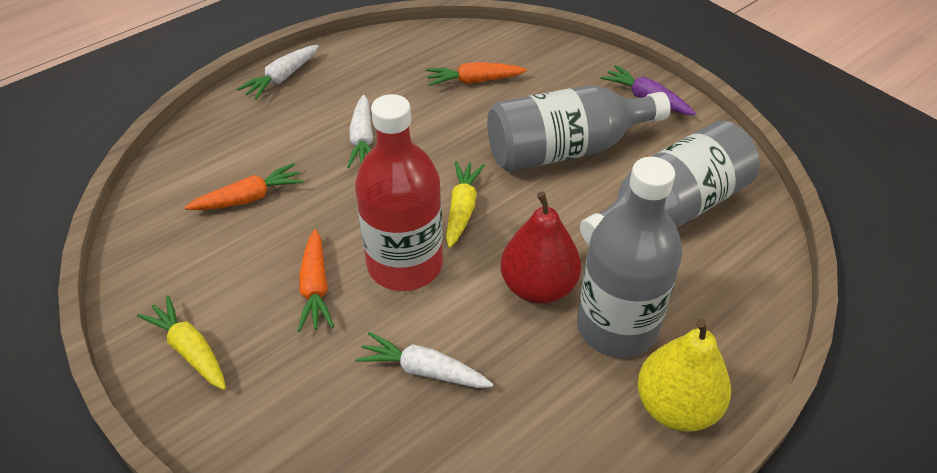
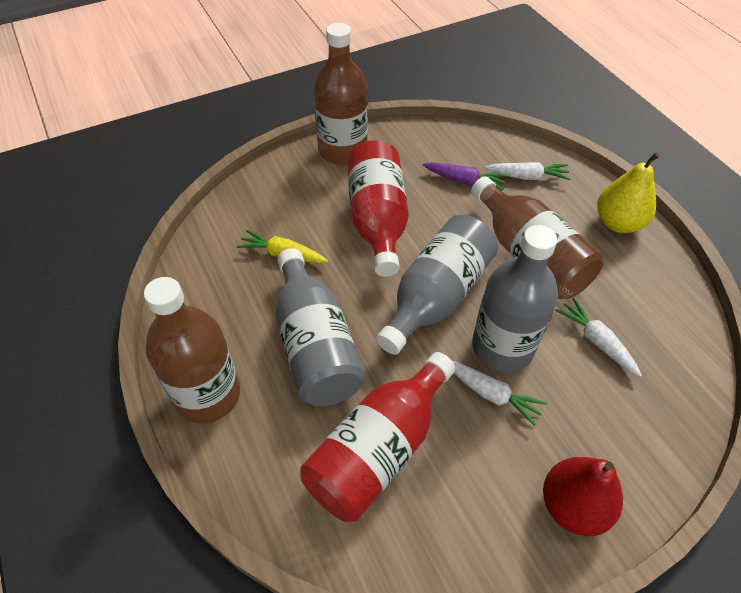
brown bottle: none = 0 -> [144,277,240,423] [313,23,368,165] [471,176,603,299] = 3
orange carrot: [185,163,304,210] [297,229,334,332] [426,62,527,86] = 3 -> none = 0
red bottle: [355,94,443,291] = 1 -> [300,352,455,522] [347,140,409,277] = 2
yellow carrot: [137,295,226,390] [446,161,485,248] = 2 -> [237,230,328,263] = 1

